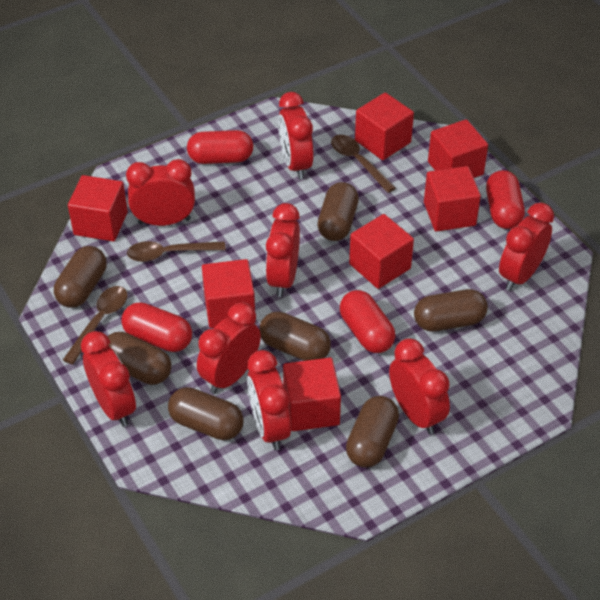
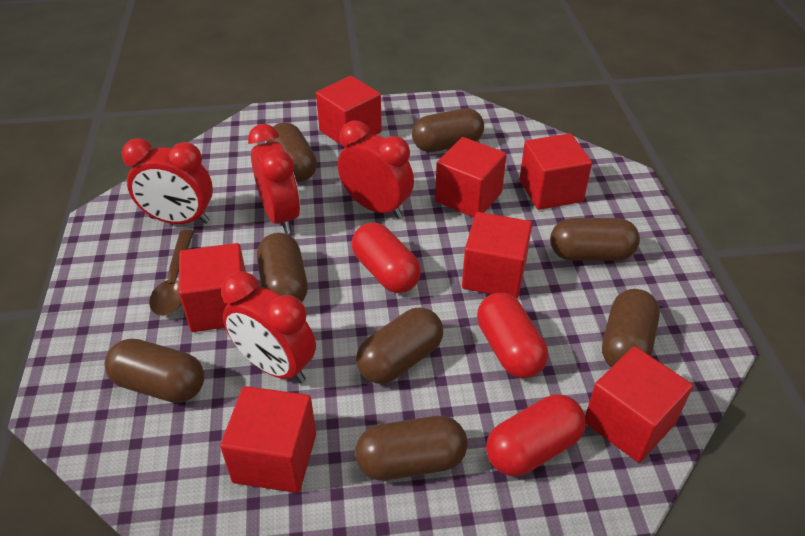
brown capsule: [54,246,107,308] [108,332,172,385] [168,387,243,440] [259,312,331,361] [318,182,359,241] [346,396,399,468] [414,289,488,332] = 7 -> [105,339,204,403] [257,233,308,302] [266,122,317,182] [355,416,468,480] [356,307,443,384] [412,108,484,152] [550,218,640,261] [602,289,660,367] = 8
brown spoon: [63,286,128,365] [127,241,226,262] [331,135,396,193] = 3 -> [149,230,194,316] = 1
red capsule: [121,302,192,352] [187,130,253,164] [340,290,395,353] [486,170,525,229] = 4 -> [351,223,421,293] [477,293,548,378] [486,394,586,476] = 3
red clock: [81,331,136,427] [126,159,195,226] [197,303,261,394] [247,350,291,450] [266,203,300,297] [278,92,314,179] [389,338,450,434] [499,203,554,291] = 8 -> [122,138,213,224] [221,271,316,383] [248,124,300,234] [338,121,414,219] = 4

